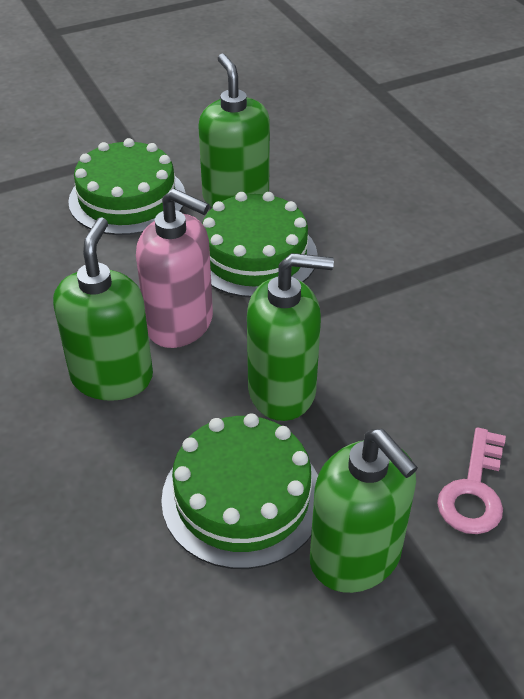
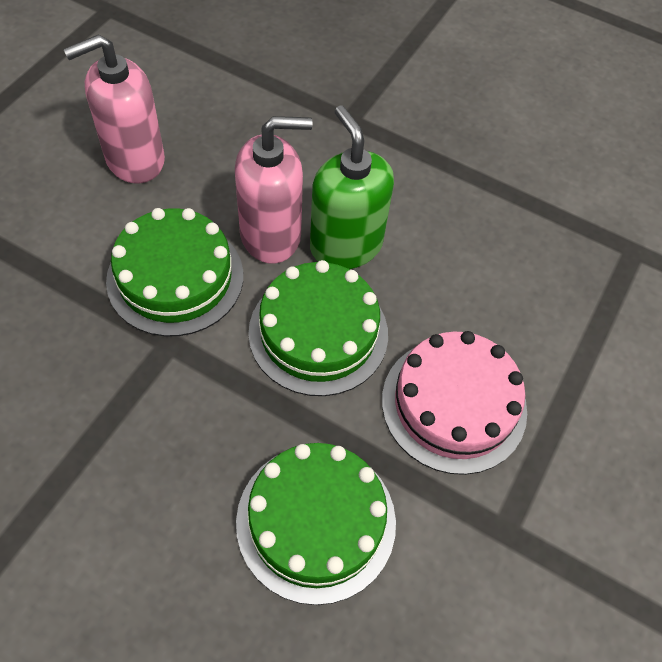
green soap dispenser: [53,217,153,401] [198,54,270,207] [247,253,334,421] [310,429,418,593] = 4 -> [310,105,394,269] = 1
pink cake: none = 0 -> [382,331,527,475] = 1
pink key: [437,427,506,534] = 1 -> none = 0
pink soap dispenser: [136,189,213,348] = 1 -> [63,35,165,183] [235,116,313,264] = 2

